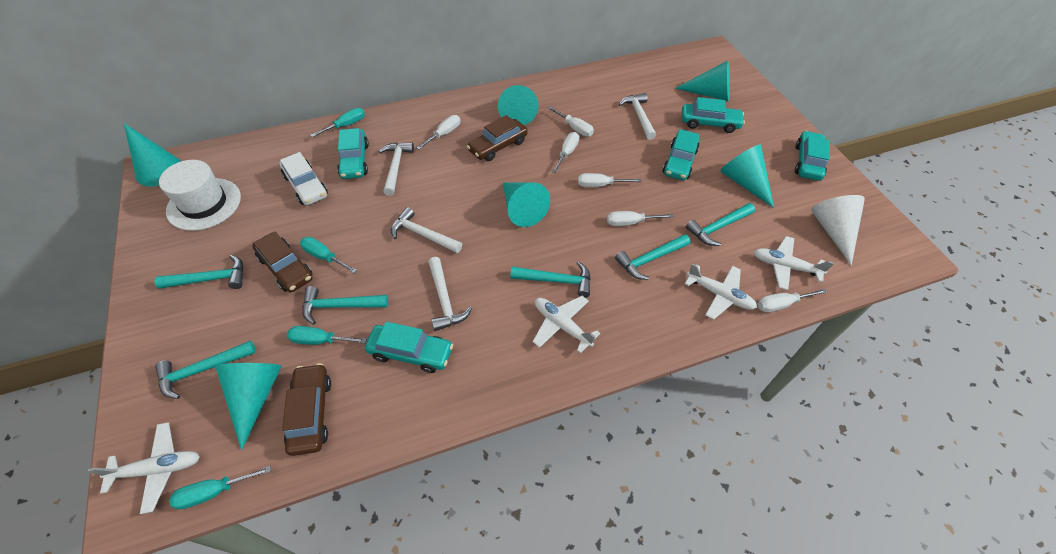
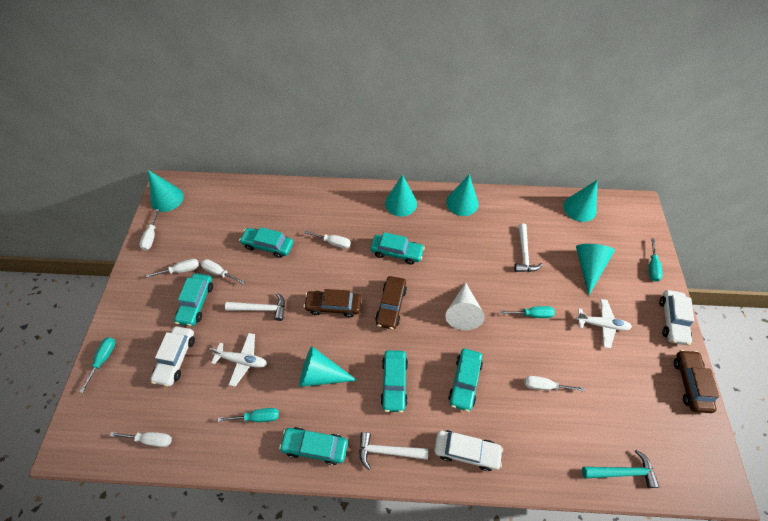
turquoise car: [337,128,369,179] [365,322,453,373] [663,129,699,180] [682,97,745,133] [795,131,829,181] = 5 -> [174,273,213,326] [239,227,293,258] [279,427,348,465] [370,232,425,264] [380,350,408,413] [448,349,483,412] = 6
turquoise hammer: [155,255,243,289] [155,341,256,399] [302,286,388,325] [510,261,591,298] [615,234,690,280] [686,203,755,246] = 6 -> [582,450,660,488] = 1
white car: [279,152,328,205] = 1 -> [150,326,195,386] [434,430,503,471] [659,290,694,345] = 3
white hammer: [379,142,414,196] [391,207,462,253] [428,257,472,331] [619,93,656,140] = 4 -> [225,293,285,321] [359,432,428,470] [514,224,543,272] = 3
white hat: [159,160,241,231] = 1 -> none = 0
white plane: [88,422,200,514] [532,296,600,353] [685,263,757,320] [754,236,834,290] = 4 -> [210,333,267,387] [576,299,632,349] = 2

